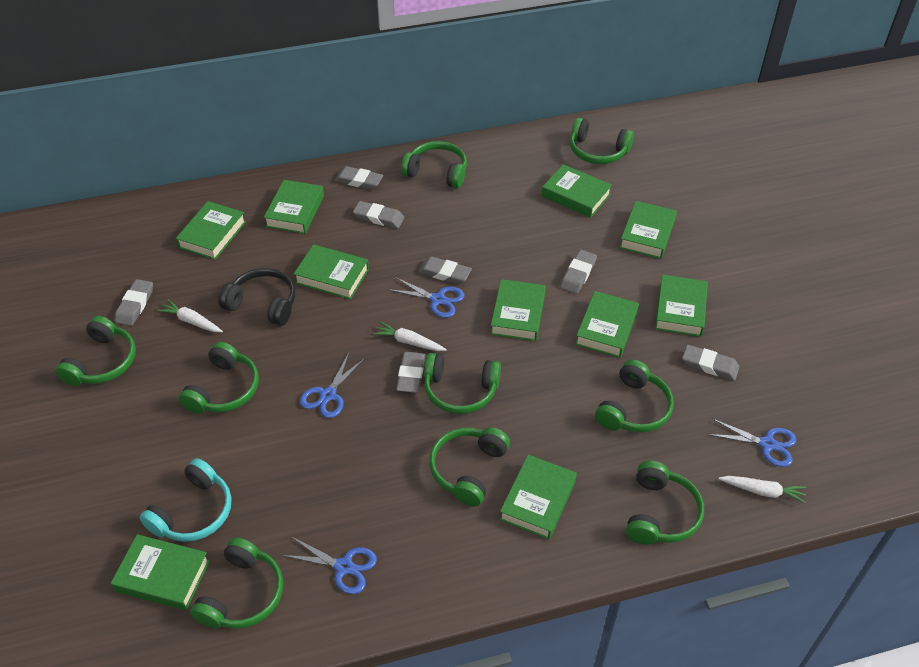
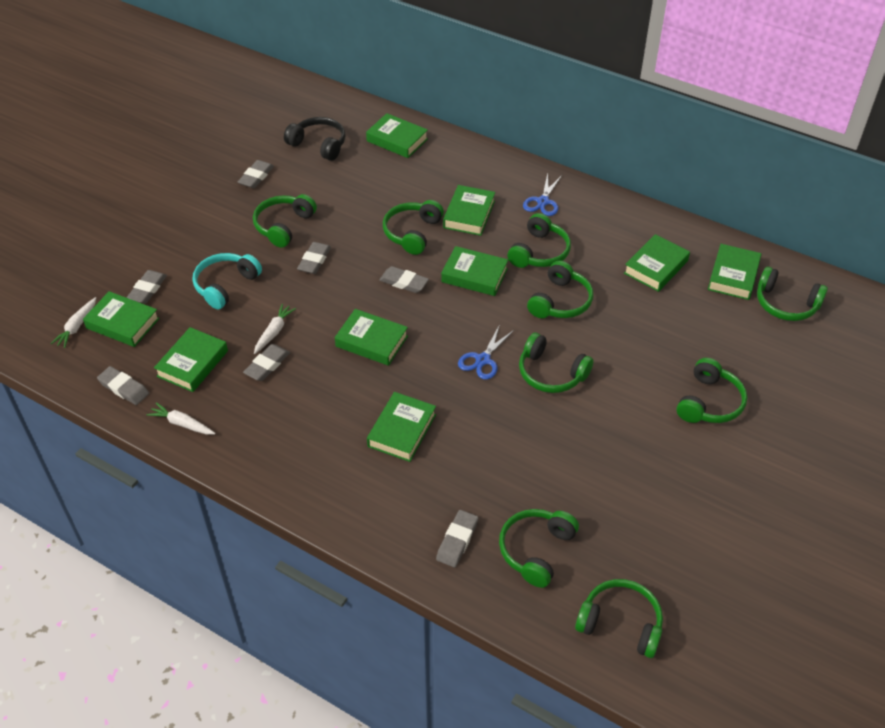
blue scissors: [282,537,377,594] [300,353,365,418] [387,277,465,318] [708,419,797,467] = 4 -> [458,324,514,380] [523,174,562,216] = 2
green book: [111,534,210,610] [176,201,246,260] [264,180,324,234] [294,244,369,299] [490,279,546,341] [500,455,577,540] [542,164,612,218] [575,291,639,358] [619,201,677,259] [655,275,708,337] = 10 -> [83,291,160,347] [154,327,228,392] [335,309,408,366] [366,113,428,158] [367,392,436,462] [441,246,508,296] [443,185,495,236] [624,234,690,292] [708,244,761,300] = 9

